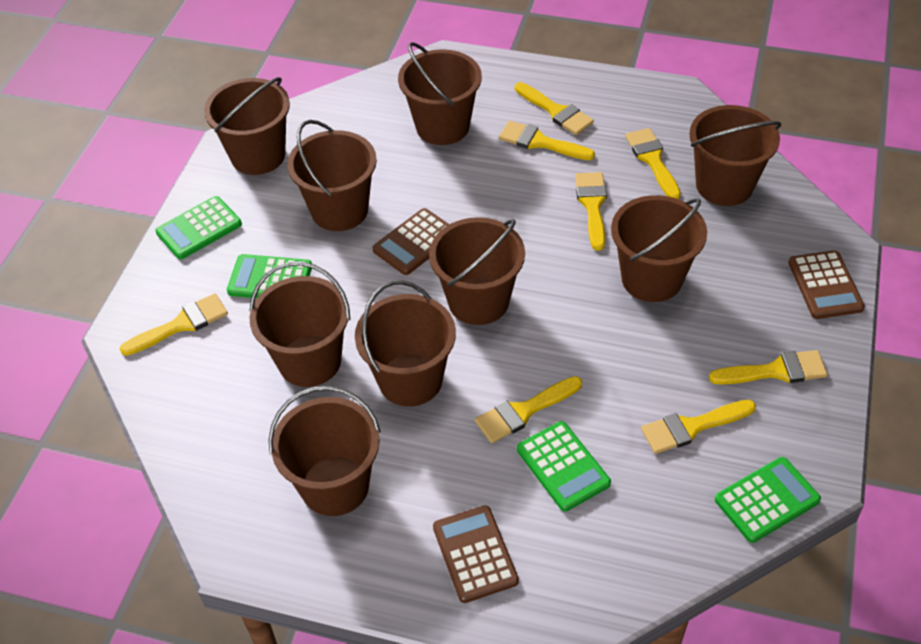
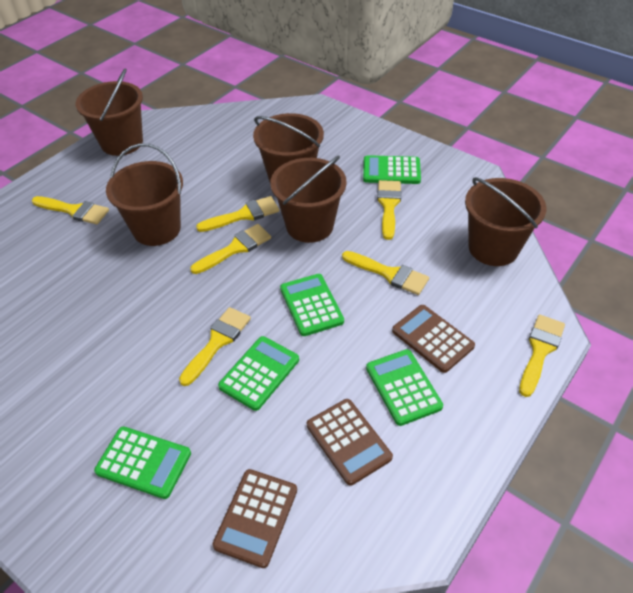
brown bucket: [204,77,290,175] [249,261,350,387] [268,386,381,516] [287,120,377,231] [355,280,456,407] [398,42,482,145] [429,217,525,325] [611,195,707,302] [689,105,781,206] = 9 -> [76,68,143,156] [106,143,183,246] [253,113,324,182] [270,155,347,243] [465,177,546,266] = 5
green calculator: [155,196,242,259] [227,254,312,298] [517,421,611,511] [715,457,821,543] = 4 -> [94,426,191,499] [218,336,299,411] [280,274,344,336] [363,155,421,184] [366,349,443,426] = 5
yellow brush: [120,293,228,356] [475,376,582,443] [499,121,595,160] [515,82,594,135] [575,172,607,251] [625,128,681,199] [641,400,756,454] [709,350,828,385] = 8 -> [32,196,109,224] [179,307,251,386] [190,224,271,274] [196,196,279,232] [342,251,429,295] [377,180,401,240] [519,315,565,397] = 7

